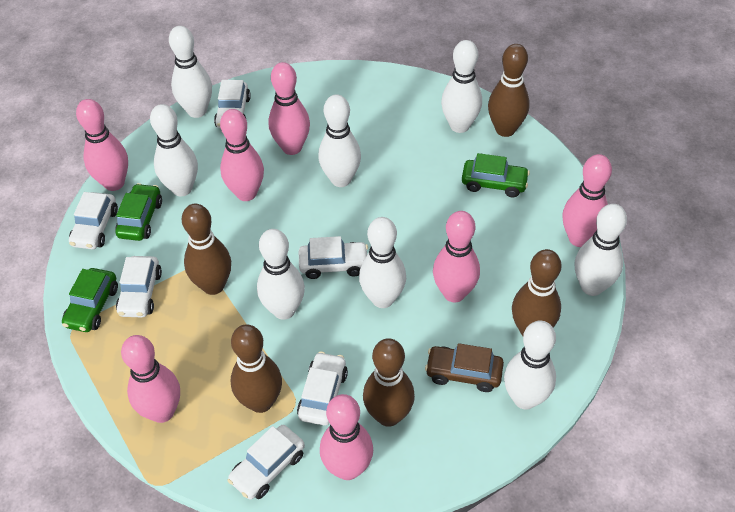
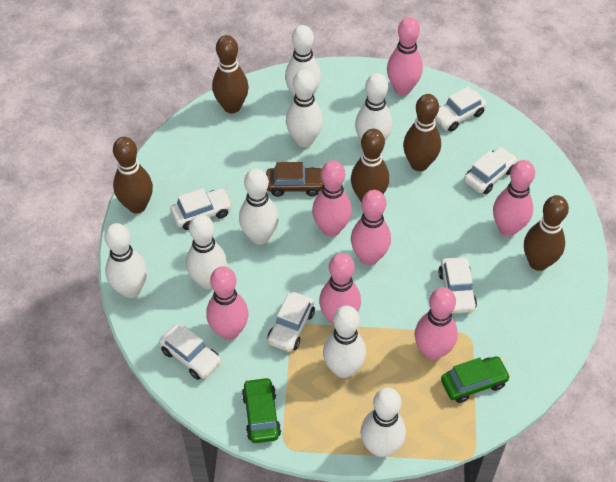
green car: [62,268,118,332] [115,183,162,241] [462,153,530,197] = 3 -> [242,377,281,443] [441,356,511,403] = 2

